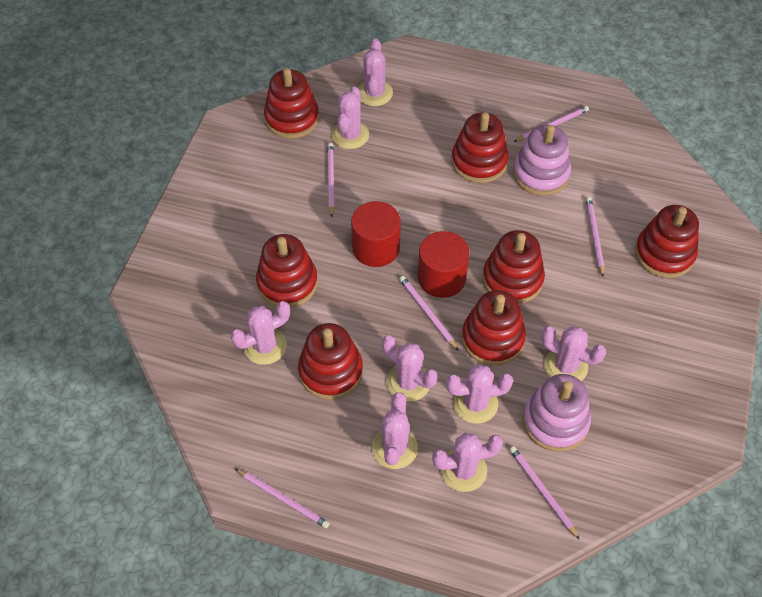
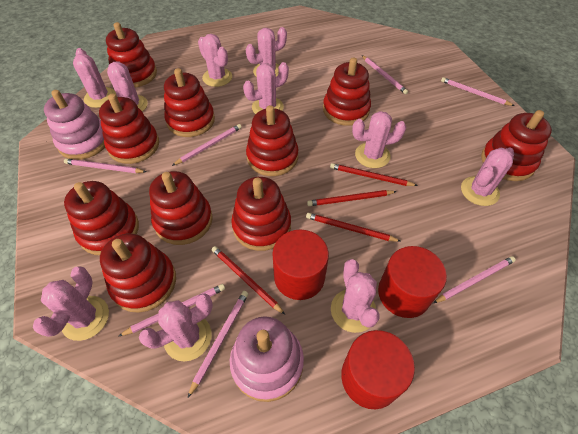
pink cactus: [230,301,290,365] [331,87,369,149] [358,39,393,106] [372,392,418,469] [382,335,438,402] [432,433,503,492] [446,364,513,424] [541,326,606,381] = 8 -> [33,266,109,341] [73,48,116,108] [107,62,148,112] [139,293,213,362] [198,34,232,87] [243,62,289,114] [246,27,287,77] [331,259,380,333] [352,111,406,168] [461,147,514,206] = 10
pink pencil: [235,469,330,528] [328,143,334,217] [399,276,458,350] [509,446,580,540] [514,106,589,142] [586,197,604,276] = 6 -> [64,159,146,173] [119,284,225,336] [172,124,242,166] [188,291,249,397] [362,55,408,94] [433,256,516,303] [441,77,514,106] = 7
red cylinder: [351,201,401,267] [418,231,470,298] = 2 -> [272,230,329,300] [341,330,415,409] [378,246,447,318] = 3
red pencil: none = 0 -> [212,246,285,315] [306,213,401,242] [307,190,397,206] [330,163,418,186] = 4
red stacking toy: [256,234,318,308] [264,68,319,139] [298,323,363,400] [451,112,508,183] [462,290,526,366] [483,230,545,304] [635,205,699,278] = 7 -> [64,181,139,255] [99,94,159,164] [100,233,176,313] [106,22,157,88] [149,171,213,245] [164,68,215,137] [231,177,291,251] [246,105,298,176] [323,57,371,126] [481,110,552,181] = 10

